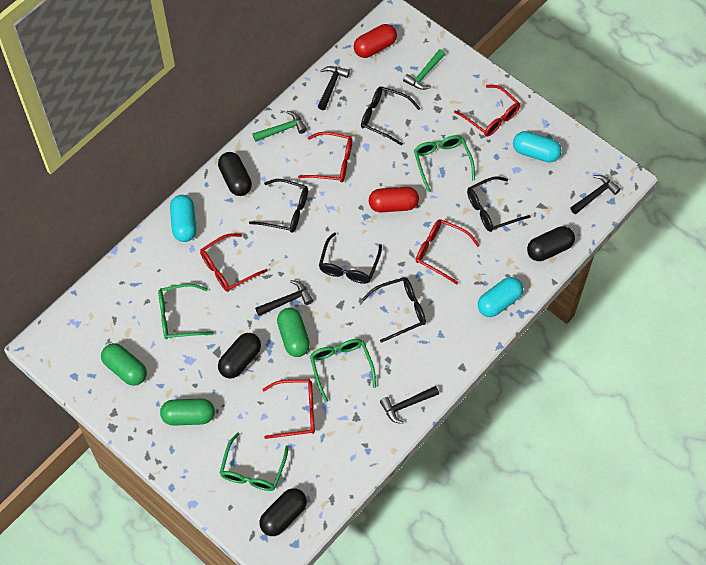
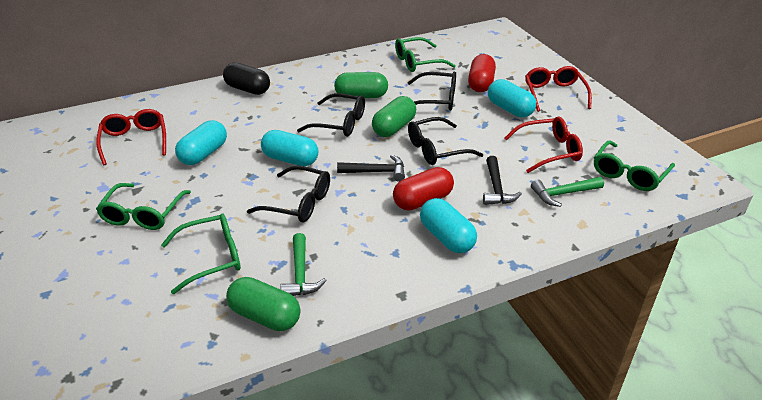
black capsule: [218,152,252,196] [218,333,261,379] [260,488,307,536] [527,226,575,261] = 4 -> [223,62,270,95] = 1
black glasses: [249,179,308,233] [319,232,382,284] [361,86,421,146] [362,277,426,343] [467,176,531,232] = 5 -> [247,165,330,222] [297,93,365,137] [407,72,456,111] [408,117,484,165] = 4
black hammer: [255,280,313,316] [317,66,350,110] [380,386,439,424] [570,175,621,214] = 4 -> [337,155,405,182] [483,156,522,205] = 2
red glasses: [200,233,268,292] [262,379,315,439] [298,132,352,183] [416,219,480,285] [454,85,520,137] = 5 -> [96,109,166,165] [504,116,583,173] [525,66,592,112] = 3
turquoise capsule: [170,195,196,242] [478,277,523,317] [513,131,562,162] = 3 -> [175,120,227,165] [261,130,318,166] [420,198,477,253] [488,79,536,118] = 4

